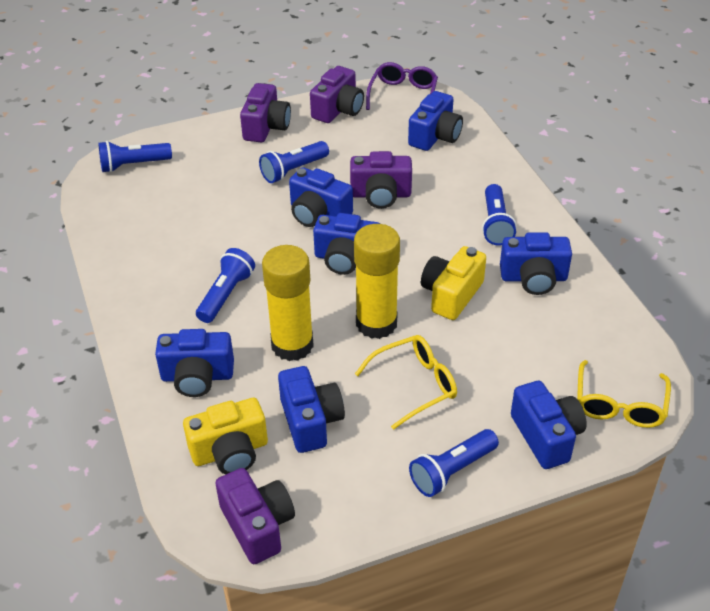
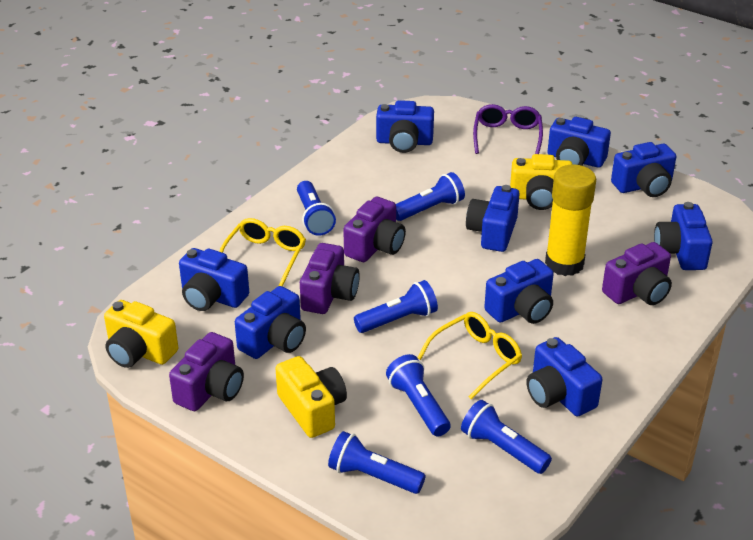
blue camera: [155,329,234,397] [278,366,345,453] [289,167,353,227] [313,213,380,275] [408,91,463,151] [500,232,572,295] [511,381,587,469] = 7 -> [179,248,249,311] [235,286,306,359] [376,100,434,153] [466,185,520,252] [484,259,554,324] [526,337,602,416] [548,117,611,168] [611,142,676,197] [654,202,713,270] = 9
blue flashlight: [98,141,172,173] [196,248,255,323] [259,141,329,183] [409,429,499,497] [482,184,517,246] = 5 -> [297,181,336,236] [328,431,426,494] [354,280,438,333] [386,354,450,437] [396,172,465,221] [461,400,552,474] = 6
yellow camera: [183,398,268,474] [421,246,486,320] = 2 -> [104,300,178,368] [275,356,347,438] [510,154,573,210] = 3
yellow glue stick: [262,245,314,361] [354,224,400,339] = 2 -> [545,165,596,276] = 1

